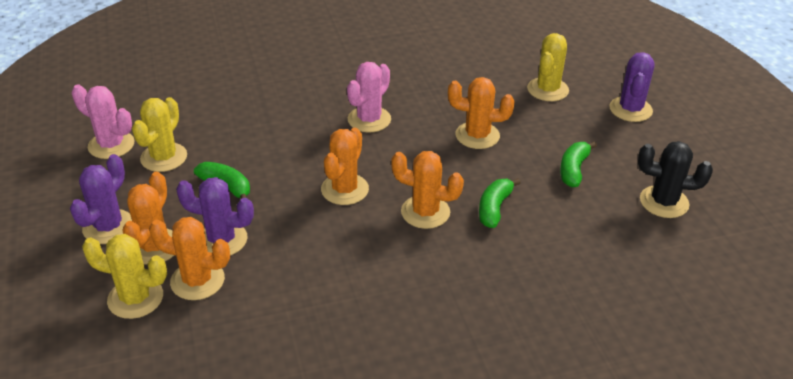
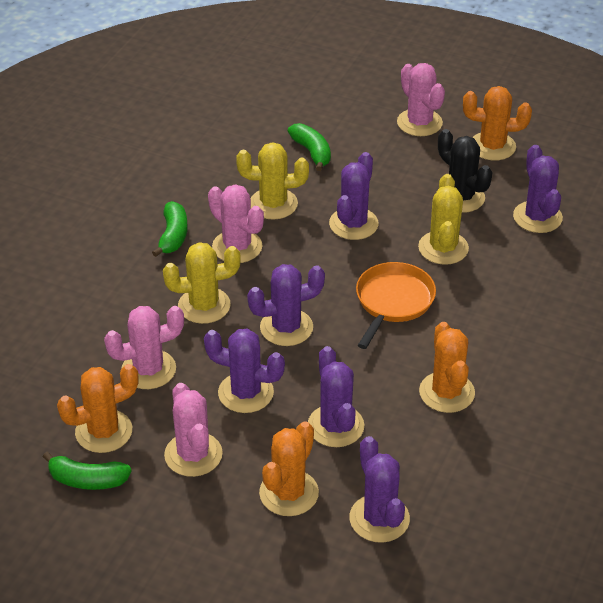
orange cactus: [122,172,174,265] [149,217,230,300] [321,128,369,205] [391,151,464,229] [448,77,515,149] = 5 -> [57,364,138,453] [259,421,319,516] [419,322,475,413] [463,86,532,161] = 4
orange pan: none = 0 -> [356,262,436,349] = 1
pink cactus: [72,84,134,159] [347,62,391,133] = 2 -> [104,306,184,389] [164,383,223,477] [208,184,264,263] [397,63,445,136] = 4
purple cactus: [70,154,132,244] [176,177,254,256] [609,52,655,122] = 3 -> [204,329,285,413] [247,264,325,346] [308,346,365,447] [329,152,379,240] [349,436,410,543] [513,145,563,233] = 6

